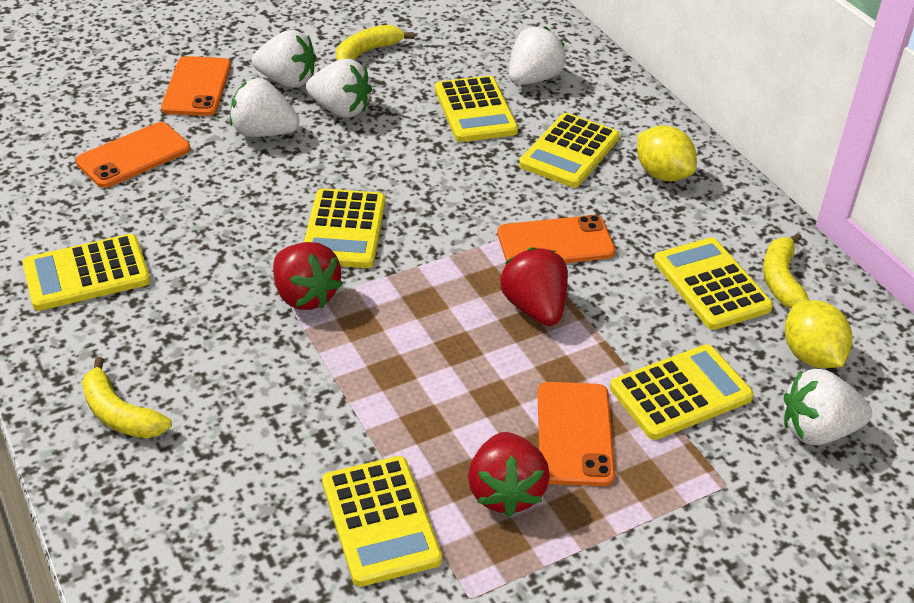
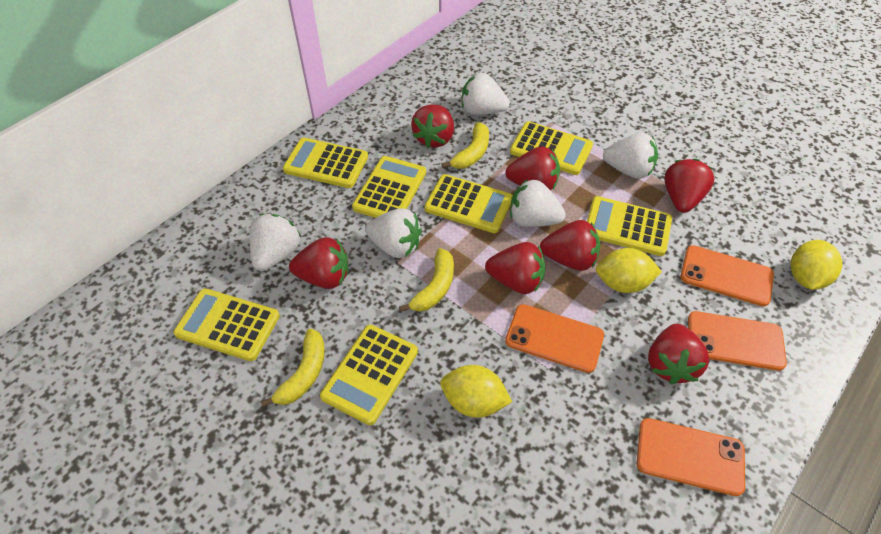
red strawberry: [273,242,343,310] [468,432,550,517] [500,247,568,326] = 3 -> [289,237,348,289] [411,104,454,149] [485,242,545,294] [506,146,560,190] [540,220,600,271] [648,324,709,384] [664,159,714,213] = 7
yellow lemon: [637,126,697,181] [785,300,852,368] = 2 -> [440,365,512,418] [596,248,662,293] [790,240,842,290] = 3

